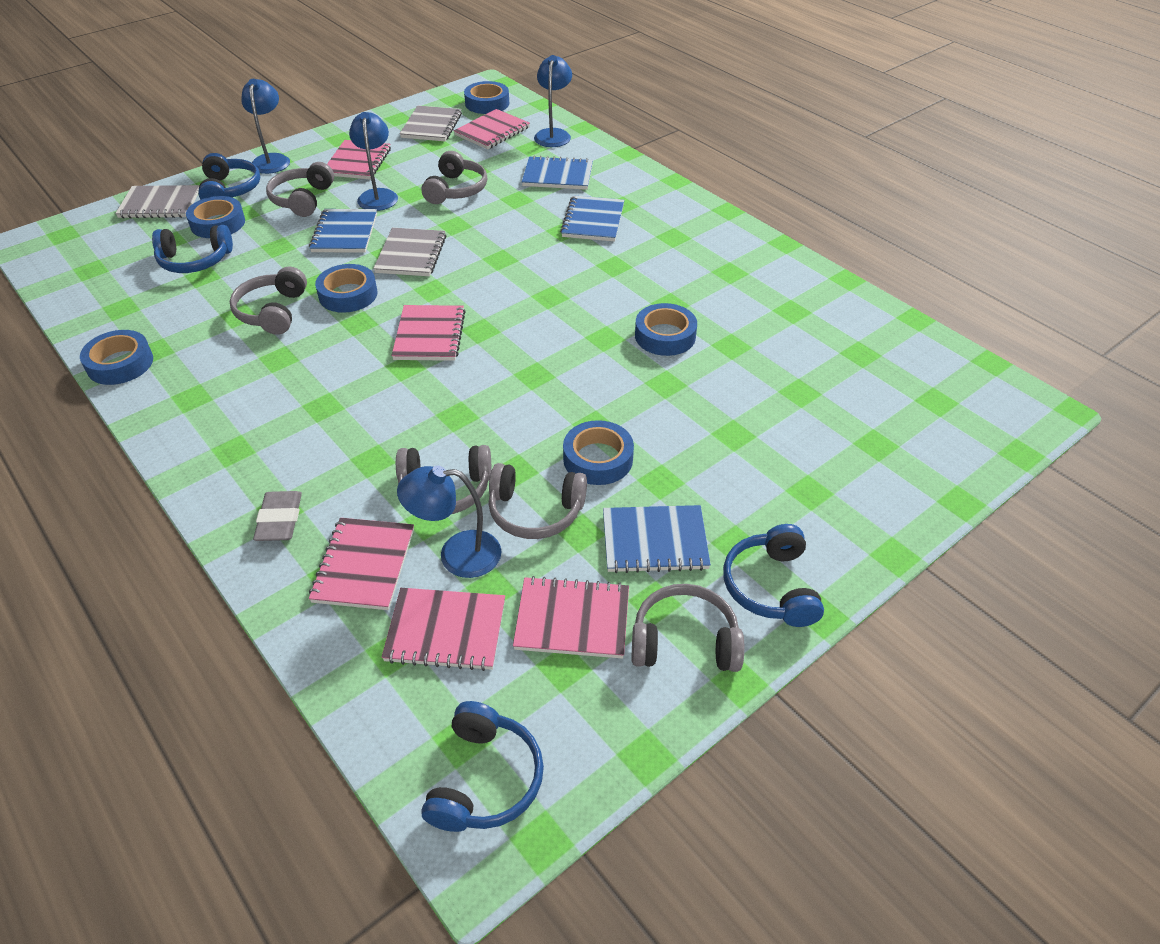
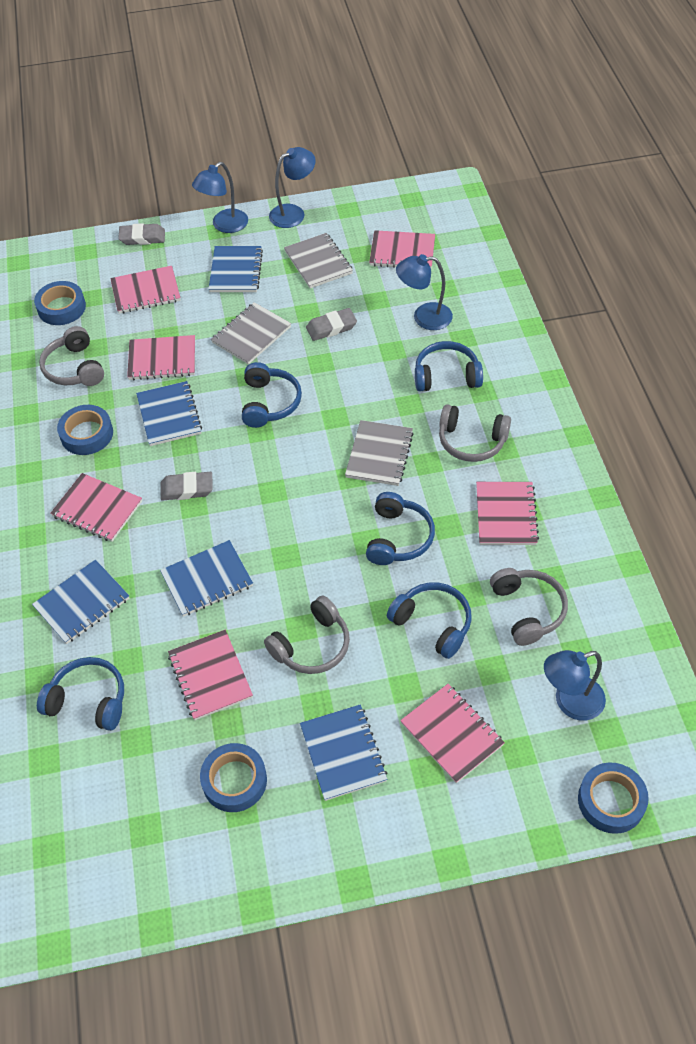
blue headphones: [152,225,233,273] [198,153,260,199] [421,701,544,832] [723,524,824,627] = 4 -> [37,657,124,731] [242,362,302,428] [366,492,435,565] [387,582,472,659] [415,341,483,392] = 5
blue notebook: [309,209,377,253] [522,155,593,190] [560,195,624,242] [603,505,711,573] = 4 -> [32,560,129,644] [136,381,202,446] [160,540,253,617] [209,246,263,292] [300,704,387,801] = 5
blue tape: [80,330,153,385] [186,196,245,238] [315,264,377,313] [464,81,509,114] [563,420,634,485] [635,303,697,356] = 6 -> [34,281,86,325] [57,405,113,455] [200,743,267,812] [578,763,649,834] = 4
grey eraser: [253,491,302,541] = 1 -> [118,223,165,245] [160,472,213,501] [306,308,357,341] = 3
grey headphones: [229,266,307,335] [266,162,334,217] [396,445,492,514] [421,151,487,204] [488,463,587,539] [632,584,744,672] = 6 -> [39,326,104,386] [264,596,350,674] [439,404,511,462] [490,568,568,646] = 4
pink notebook: [309,518,414,610] [327,140,391,179] [381,588,505,671] [391,305,466,361] [454,109,530,149] [513,576,629,659] = 6 -> [50,473,142,542] [110,266,181,314] [127,335,195,380] [168,630,253,720] [369,230,435,268] [400,684,505,783] [476,482,539,545] = 7

